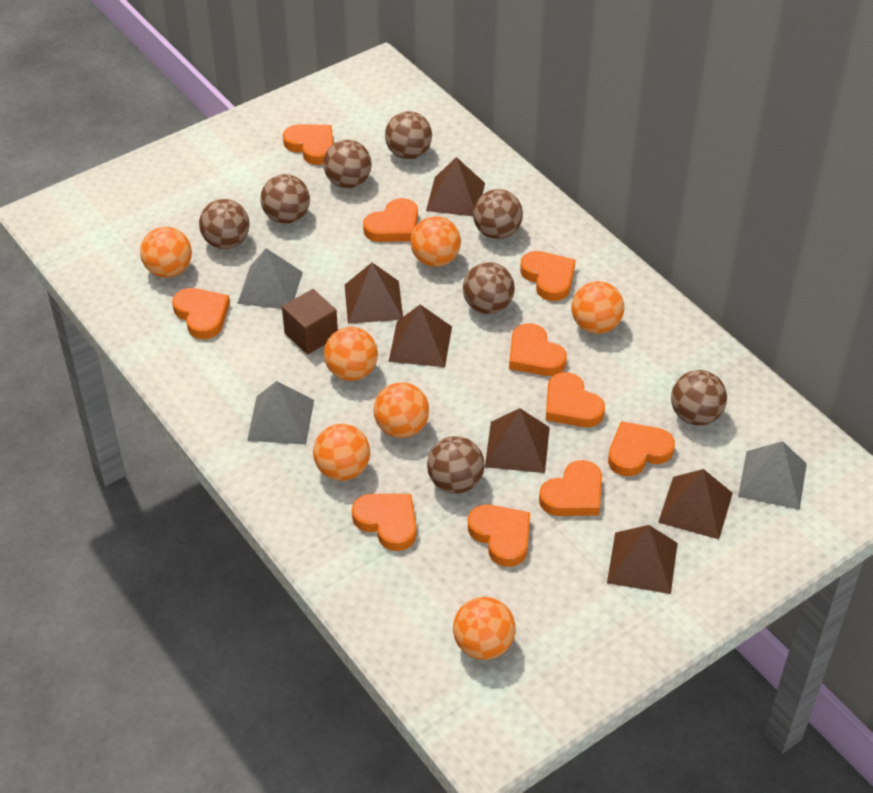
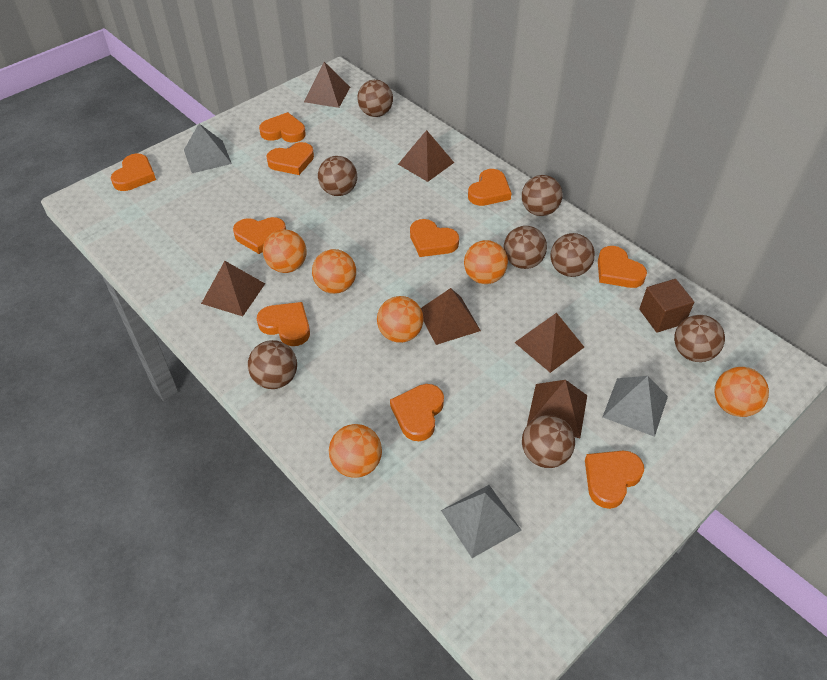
orange ball: [140,227,192,278] [313,424,370,481] [324,327,378,381] [374,382,429,438] [410,216,461,267] [453,597,515,660] [571,281,624,334] = 7 -> [263,229,307,273] [312,249,356,294] [329,424,382,478] [377,296,424,343] [464,240,508,284] [715,367,769,417] = 6

